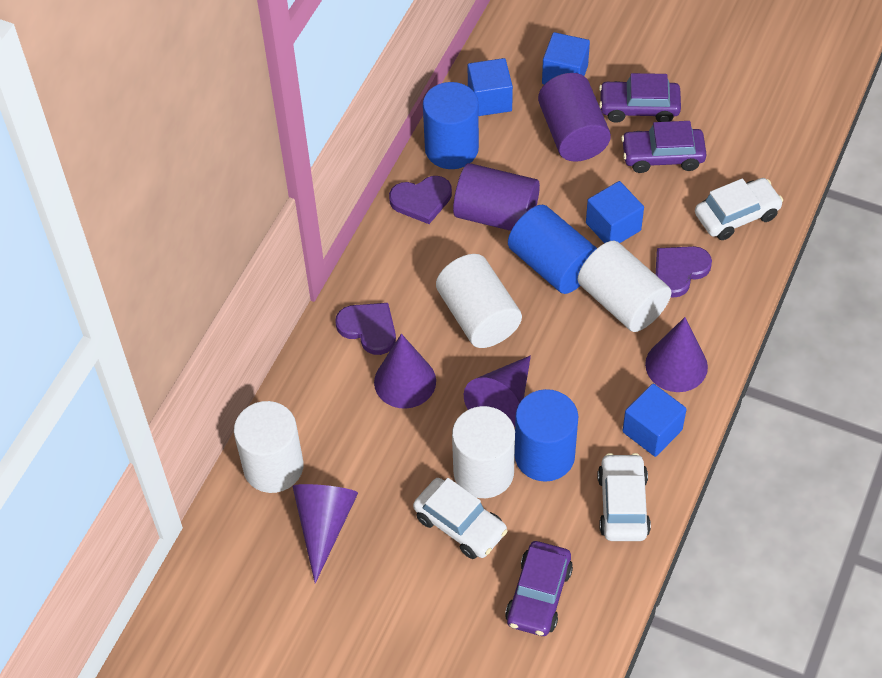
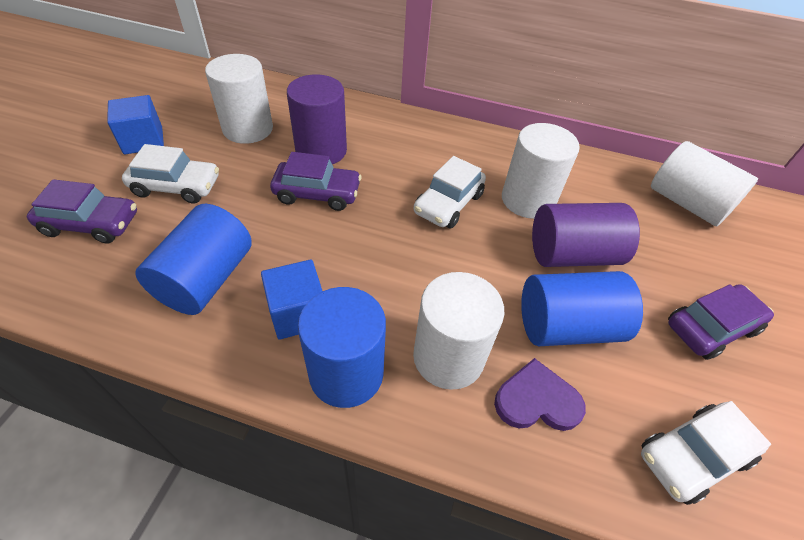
blue cube: [468,58,513,116] [542,32,590,85] [586,181,644,243] [622,384,687,457] = 4 -> [107,95,164,155] [261,260,322,340] = 2
purple cone: [292,484,358,583] [374,334,436,409] [464,355,531,427] [645,317,708,392] = 4 -> none = 0
purple heart: [335,303,396,355] [389,176,452,224] [656,246,712,298] = 3 -> [494,358,586,431] = 1

